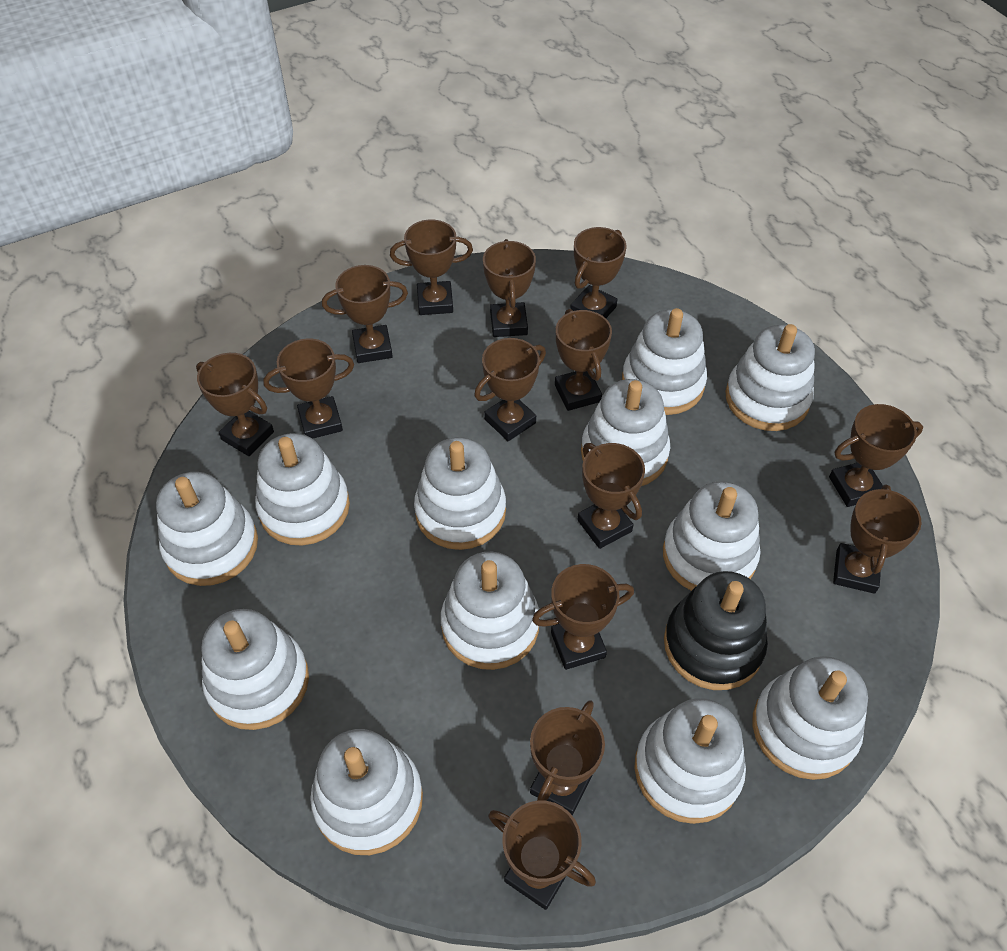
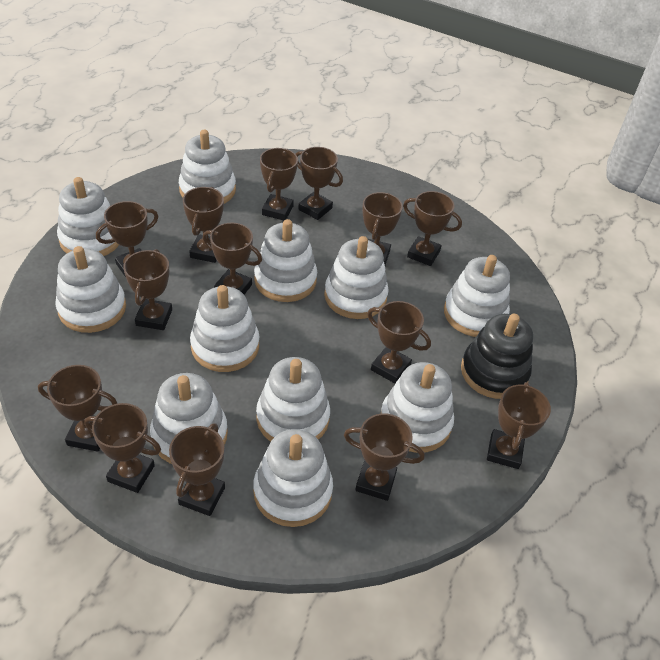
white stacking toy: [156,472,258,586] [201,609,309,730] [255,433,350,546] [310,729,423,855] [414,437,506,550] [441,552,540,670] [581,379,670,486] [622,308,707,415] [634,698,746,824] [663,481,760,591] [725,324,815,431] [752,656,868,780] = 12 -> [55,246,126,333] [57,177,119,256] [150,373,228,464] [179,130,236,204] [190,285,260,372] [253,429,333,527] [254,219,317,302] [256,357,330,442] [324,236,389,319] [381,362,454,453] [444,255,510,337] = 11

